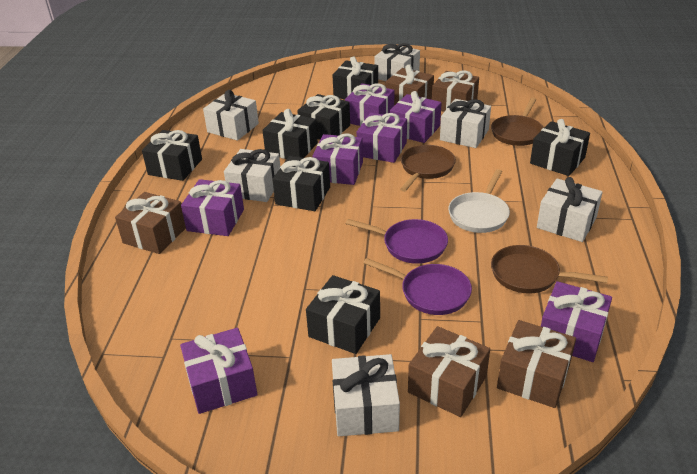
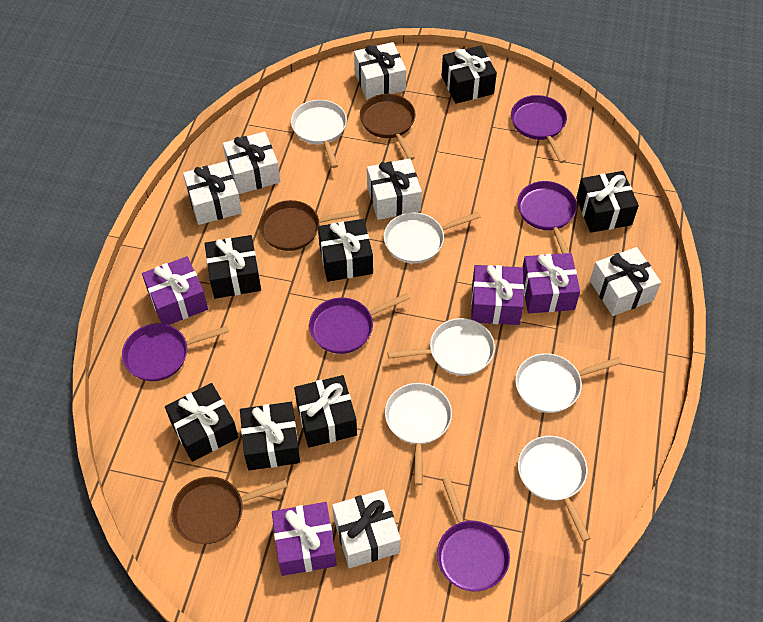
brown gift: [115,192,186,254] [385,64,434,106] [408,326,490,417] [432,70,479,112] [497,320,576,408] = 5 -> none = 0
purple gift: [180,328,257,414] [181,179,244,236] [313,133,363,185] [345,83,394,126] [357,113,407,163] [390,91,441,143] [541,281,612,362] = 7 -> [142,256,208,325] [272,502,336,576] [471,265,524,325] [523,253,580,313] = 4
purple pan: [346,219,448,264] [363,258,472,315] = 2 -> [122,323,229,381] [309,293,410,354] [437,477,510,591] [511,95,567,163] [517,181,577,254] = 5
white pan: [448,169,510,233] = 1 -> [291,100,347,168] [384,212,480,264] [385,383,452,485] [387,318,495,376] [515,353,622,413] [518,436,591,542] = 6

